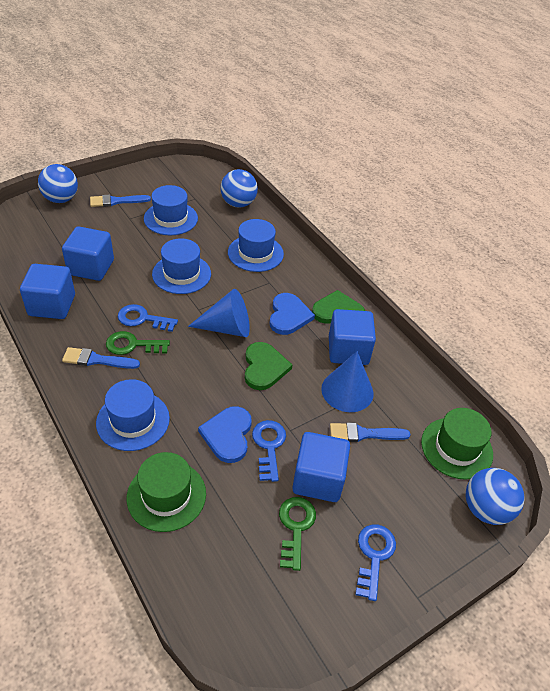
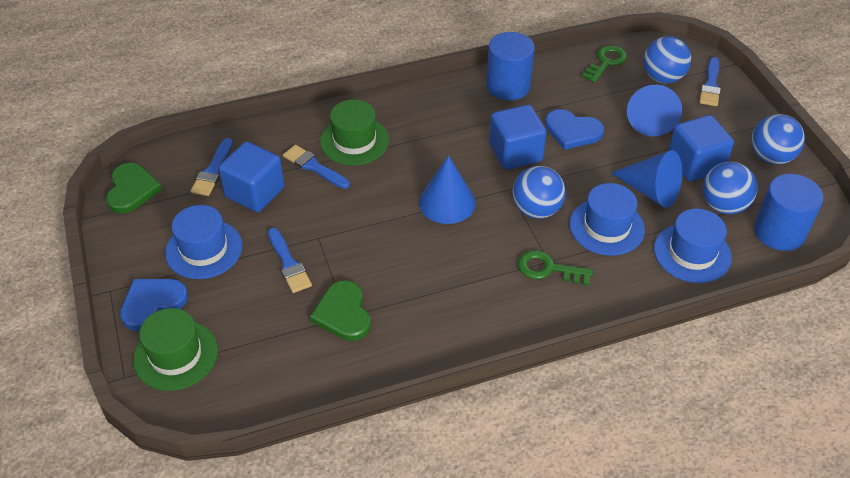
blue ball: [38,164,78,203] [221,169,258,207] [466,468,525,525] = 3 -> [512,166,566,219] [643,36,691,83] [703,162,758,214] [751,114,805,165] = 4
blue brush: [62,347,140,369] [90,194,151,207] [330,422,410,442] = 3 -> [191,138,233,196] [268,228,312,293] [283,145,350,189] [699,57,721,106] = 4
blue cone: [188,289,250,337] [321,351,374,412] = 2 -> [419,156,476,224] [611,150,682,208] [627,85,682,136] = 3
blue cube: [20,264,75,319] [62,226,114,281] [292,432,350,502] [329,309,376,365] = 4 -> [219,142,284,212] [489,105,547,170] [668,115,734,182] = 3
blue cylinder: none = 0 -> [486,32,535,100] [754,174,823,251] = 2
blue hat: [96,379,170,451] [144,185,198,235] [152,238,211,294] [228,219,284,272] = 4 -> [165,205,242,279] [569,183,645,256] [654,208,732,283] = 3
blue key: [118,304,178,332] [252,420,286,482] [355,524,396,601] = 3 -> none = 0

